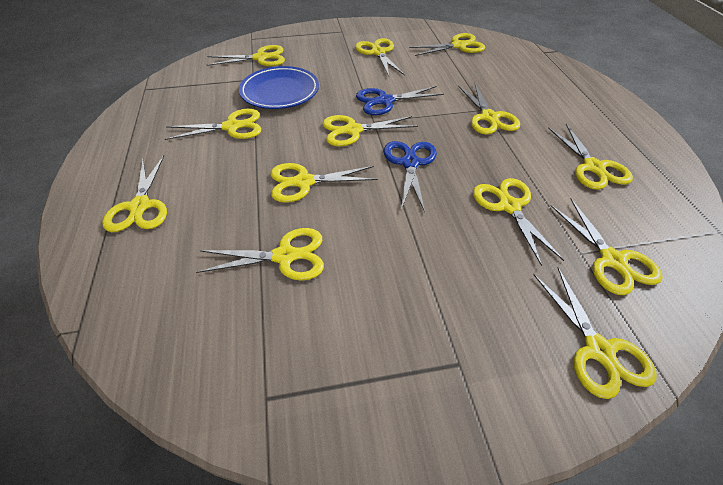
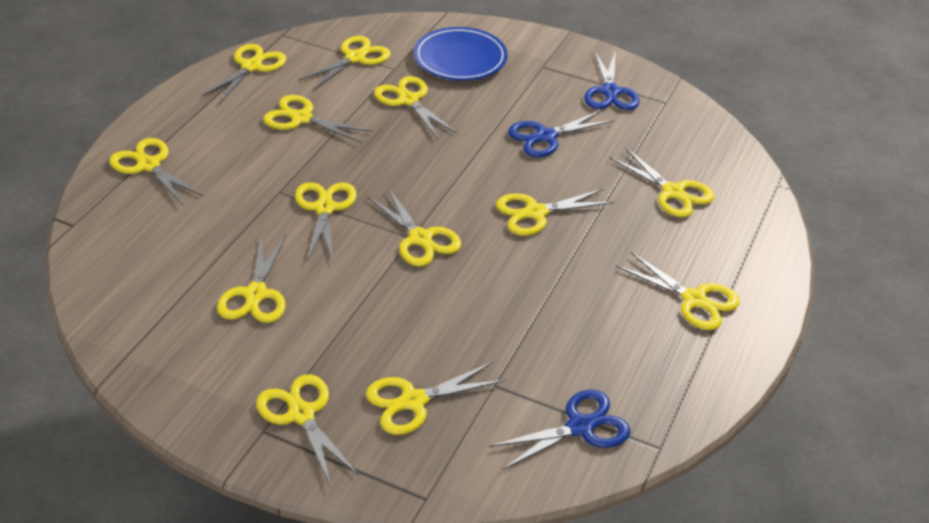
blue scissors: [356,86,444,115] [384,141,437,212] = 2 -> [489,390,631,470] [508,110,615,157] [584,52,640,110] = 3

